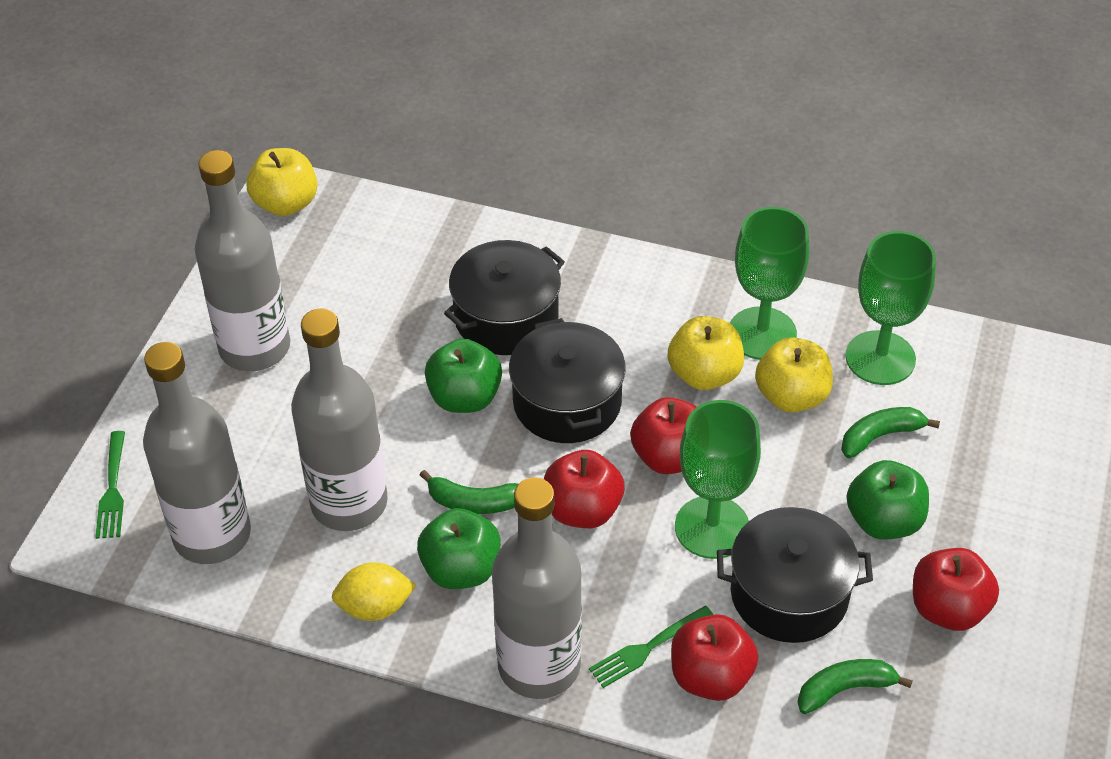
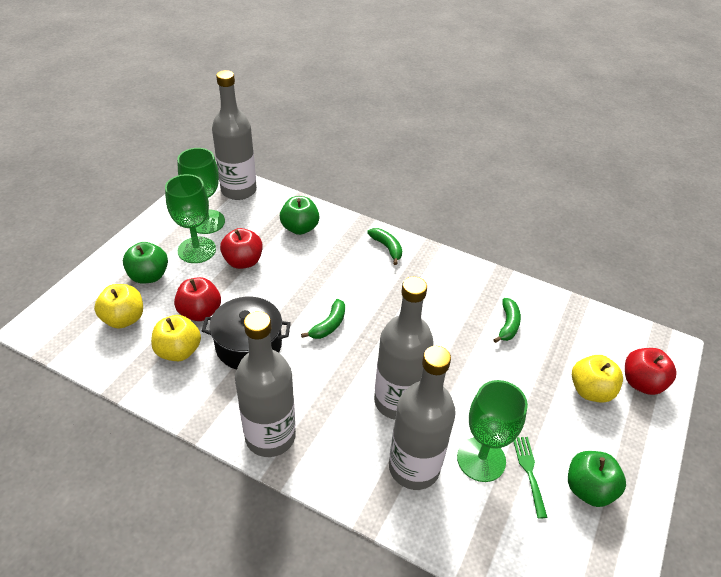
black pot: [444,240,565,355] [509,318,626,443] [717,507,873,643] = 3 -> [202,297,291,370] = 1
green fork: [95,431,125,539] [589,606,714,688] = 2 -> [513,437,548,519] = 1
red apple: [544,450,625,528] [630,397,696,474] [671,614,759,701] [913,548,999,631] = 4 -> [174,277,221,321] [220,228,263,269] [625,348,677,395] = 3
yellow lemon: [332,562,416,621] = 1 -> none = 0

